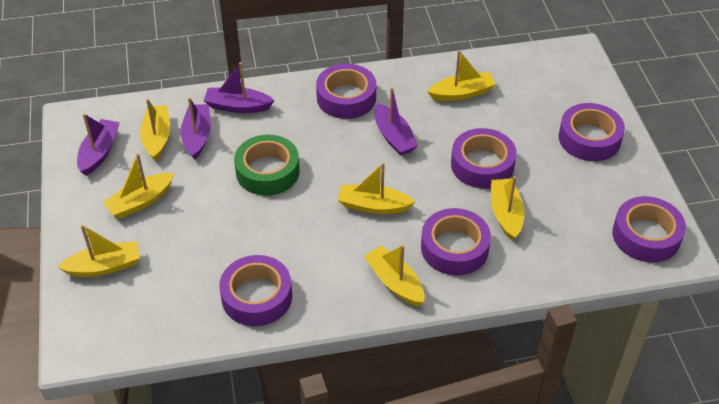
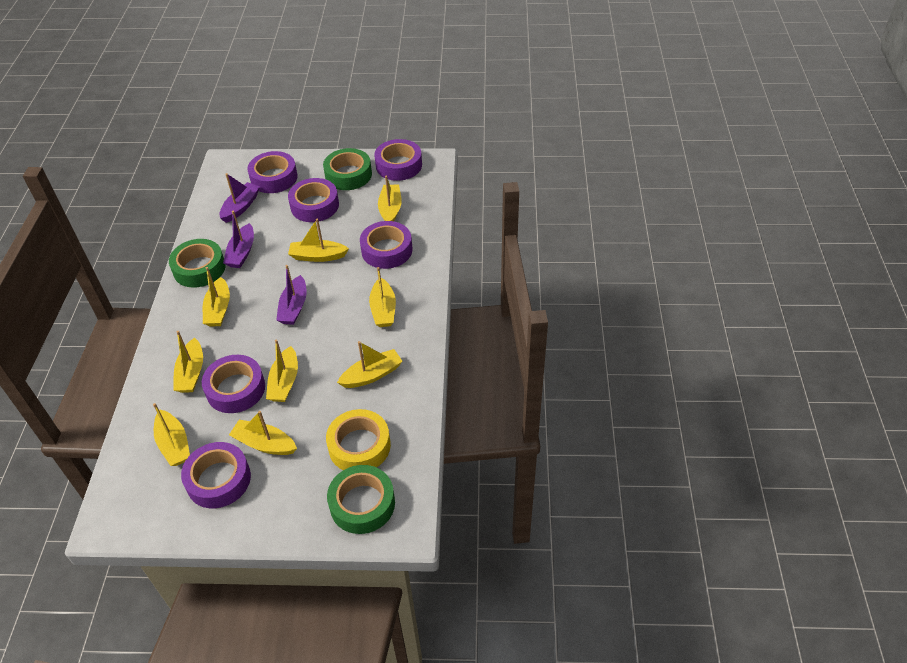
green tape: [234,135,300,196] = 1 -> [169,239,226,288] [323,148,372,190] [327,465,395,534] = 3
purple boat: [77,113,120,176] [181,97,211,160] [204,62,275,113] [375,87,418,156] = 4 -> [219,173,260,223] [223,211,254,268] [276,265,307,325] = 3
yellow boat: [58,225,140,277] [103,153,174,219] [140,99,170,161] [338,163,415,214] [364,245,425,306] [427,50,496,101] [491,176,525,241] = 7 -> [153,403,190,466] [173,331,203,393] [203,267,230,327] [229,411,297,455] [266,339,298,402] [288,219,349,262] [337,341,403,388] [369,267,396,327] [378,176,402,221] = 9
yellow tape: none = 0 -> [326,409,391,470] = 1

